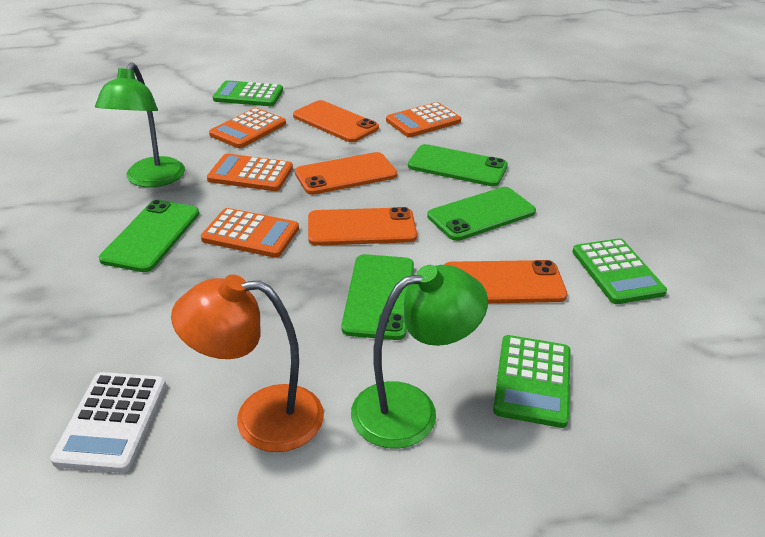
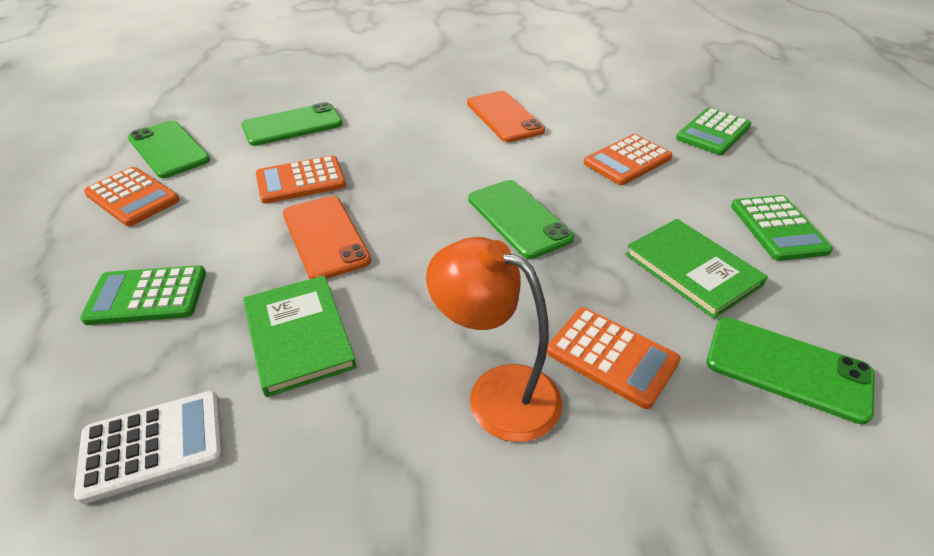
green book: none = 0 -> [243,276,357,397] [625,219,768,319] = 2
green lamp: [95,62,185,187] [351,265,488,448] = 2 -> none = 0
orange phone: [293,100,379,142] [295,152,397,195] [308,207,417,246] [444,260,568,303] = 4 -> [283,196,371,279] [467,91,545,142] = 2

